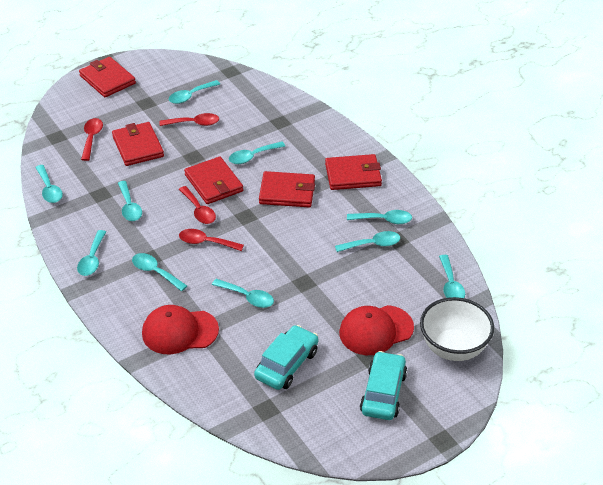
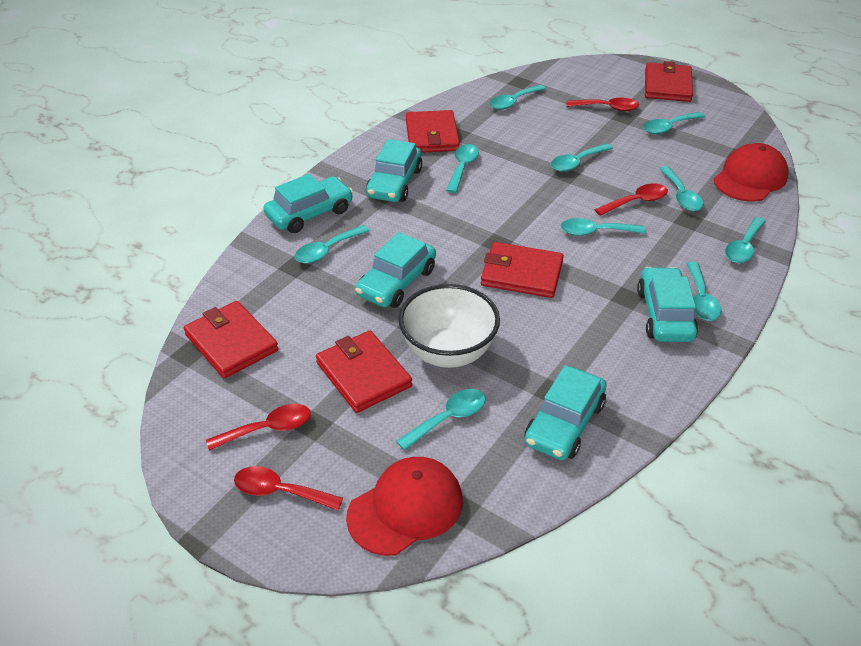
turquoise car: [254,325,318,390] [360,351,407,420] = 2 -> [263,174,353,233] [355,232,436,308] [366,139,422,202] [525,365,607,460] [637,267,698,342] = 5

